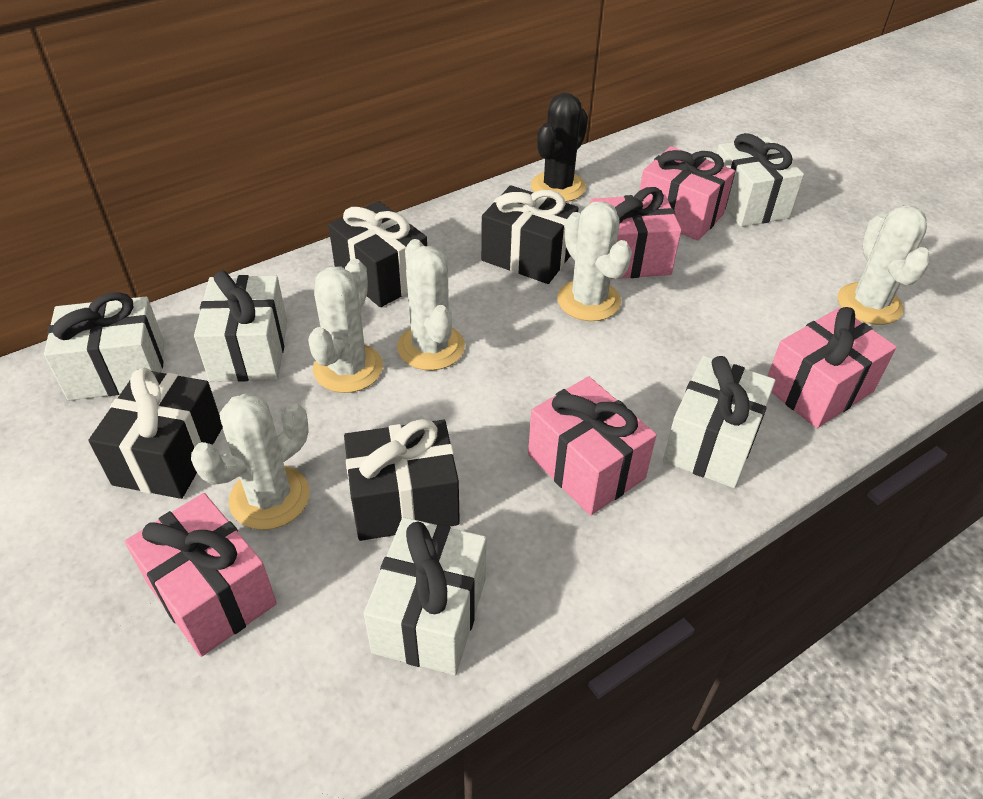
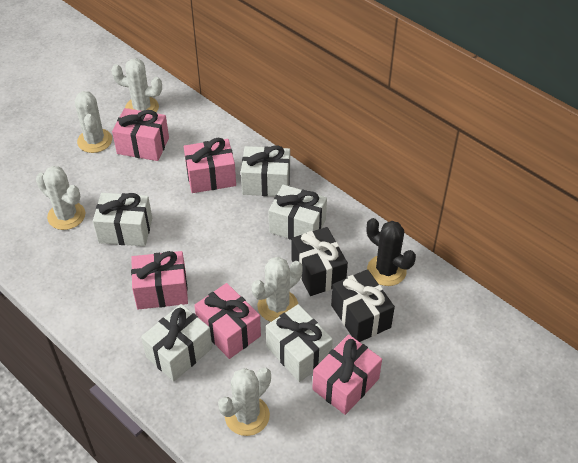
black gift: [88,368,223,499] [328,201,427,307] [344,419,460,541] [481,185,579,284] = 4 -> [291,227,348,296] [331,269,395,342] = 2

